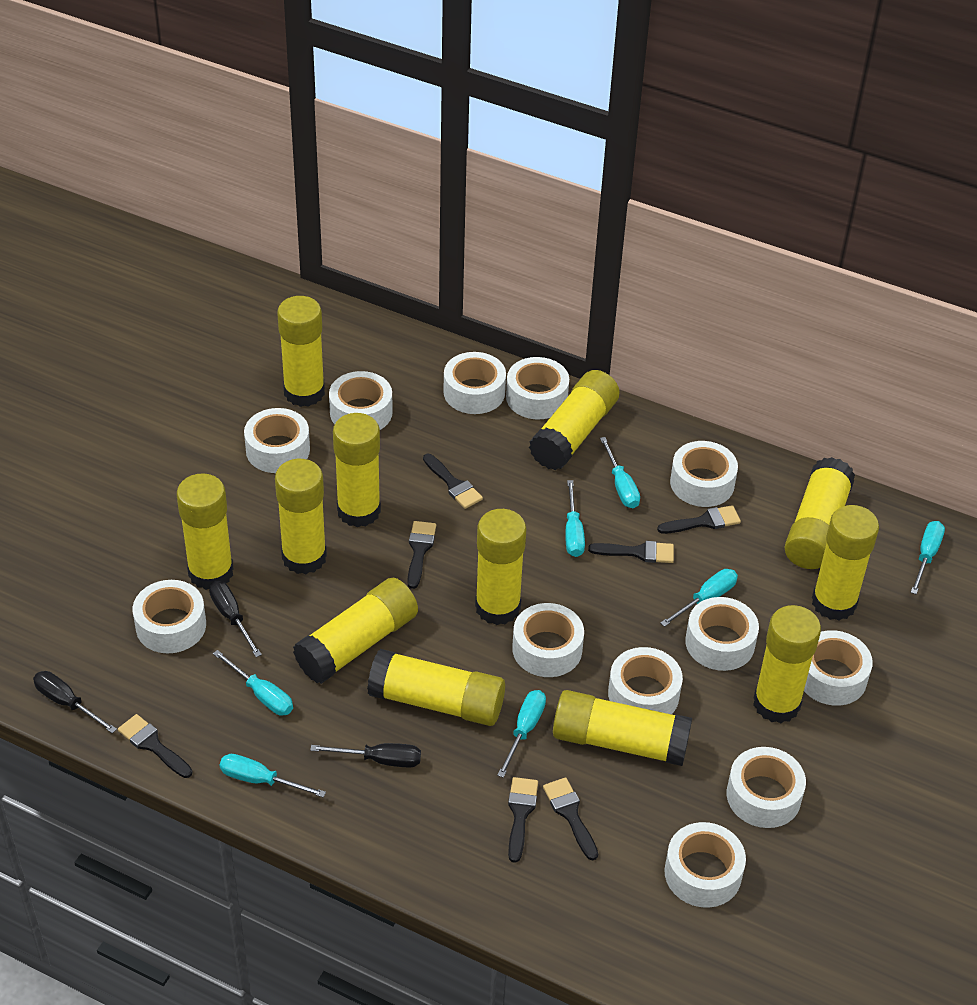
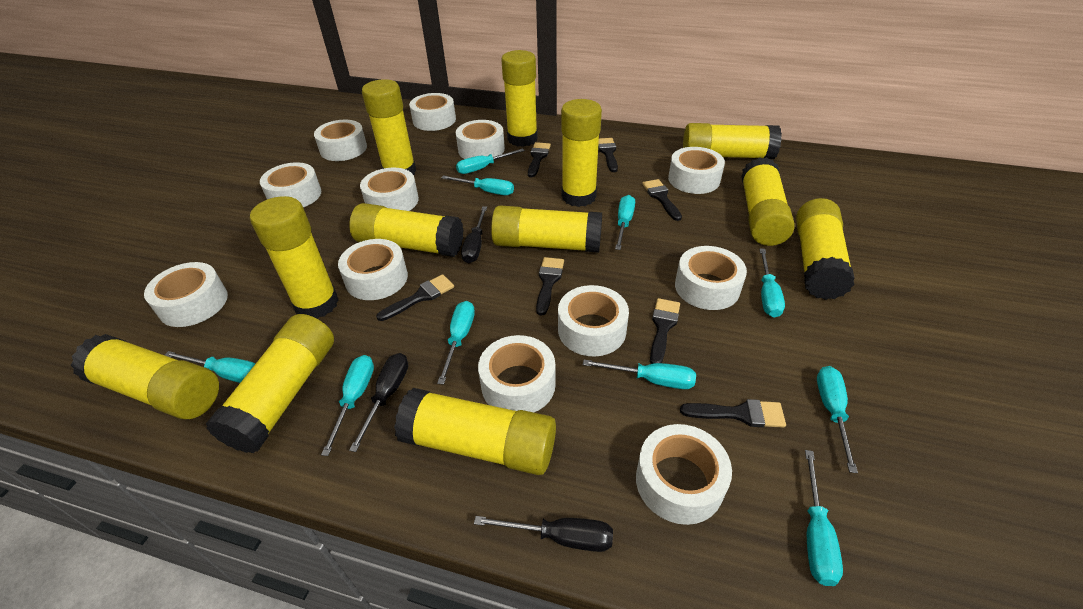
turquoise screwdriver: [213,650,293,716] [220,754,326,798] [497,690,546,778] [565,480,585,557] [600,437,640,508] [660,569,738,627] [910,521,945,594] = 7 -> [165,351,255,383] [321,355,374,456] [437,301,475,385] [441,176,514,195] [456,148,525,174] [583,360,696,389] [615,195,635,250] [759,248,785,317] [805,450,843,586] [817,366,858,473] = 10

